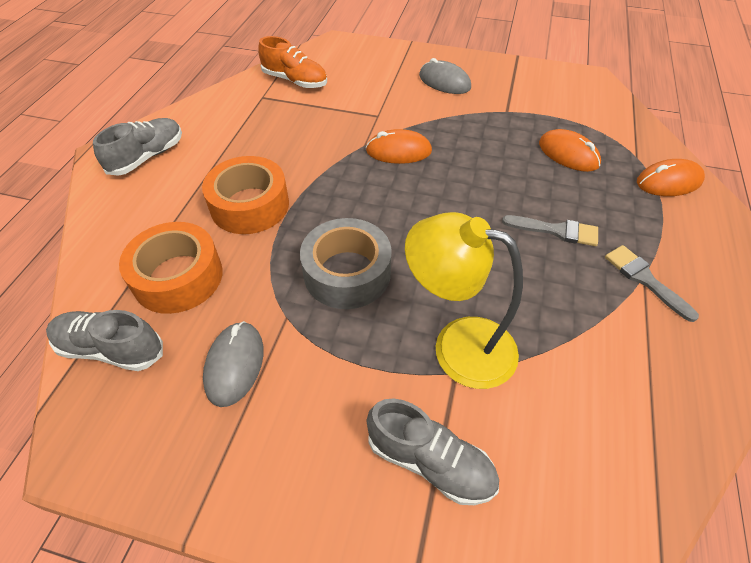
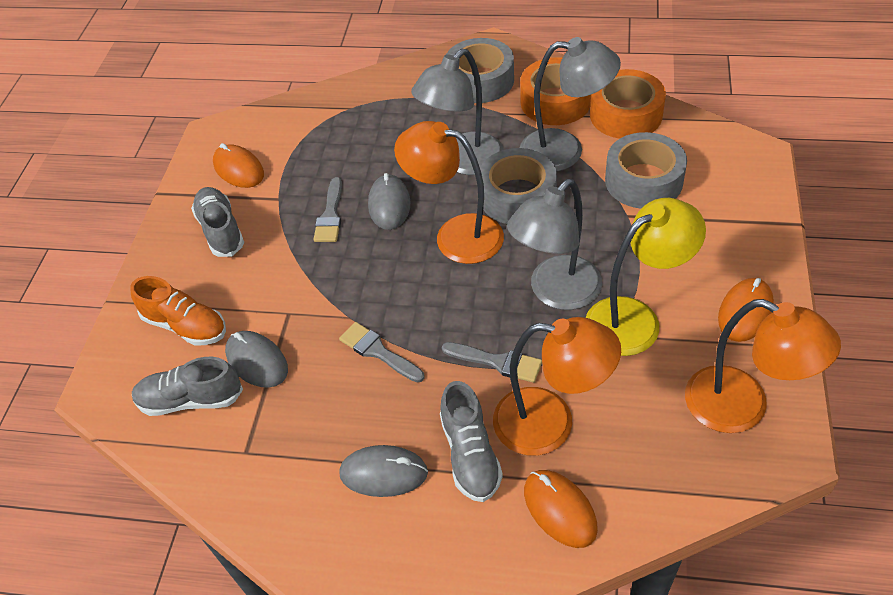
grey brush: [502,215,598,246] [605,245,699,322] = 2 -> [313,177,342,242] [339,322,424,383] [442,342,542,383] = 3
grey lamp: none = 0 -> [411,49,504,175] [507,179,602,310] [520,37,621,171] = 3
grey mouse: [203,321,263,407] [419,58,471,94] = 2 -> [225,331,288,388] [339,445,428,497] [368,173,410,230] = 3
grey tape: [300,218,392,309] = 1 -> [446,38,514,103] [480,148,557,224] [605,132,687,209] = 3
orange lamp: none = 0 -> [394,121,504,264] [493,317,621,456] [685,299,841,433] = 3

